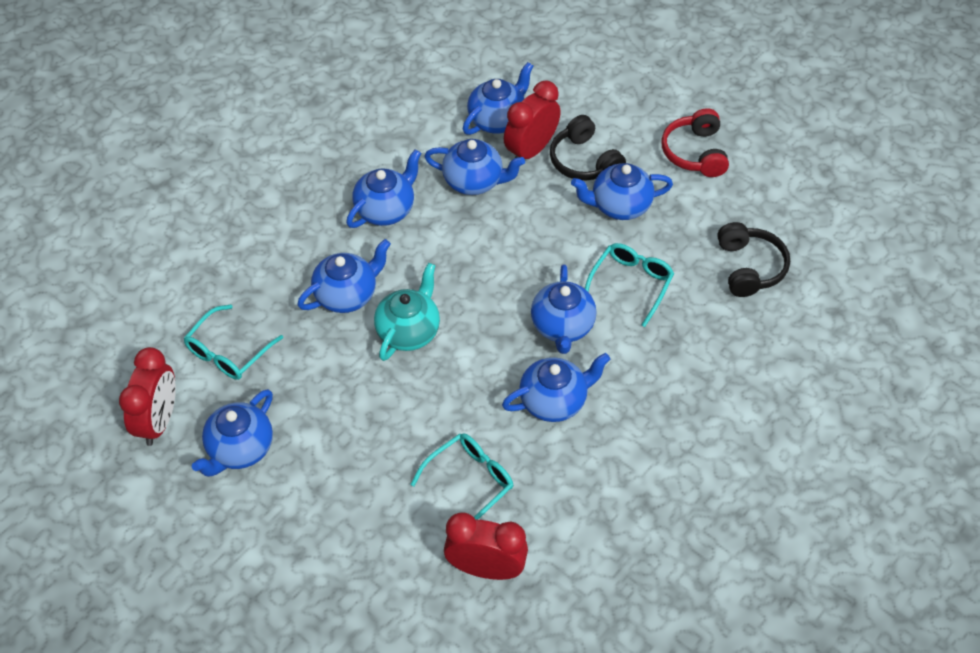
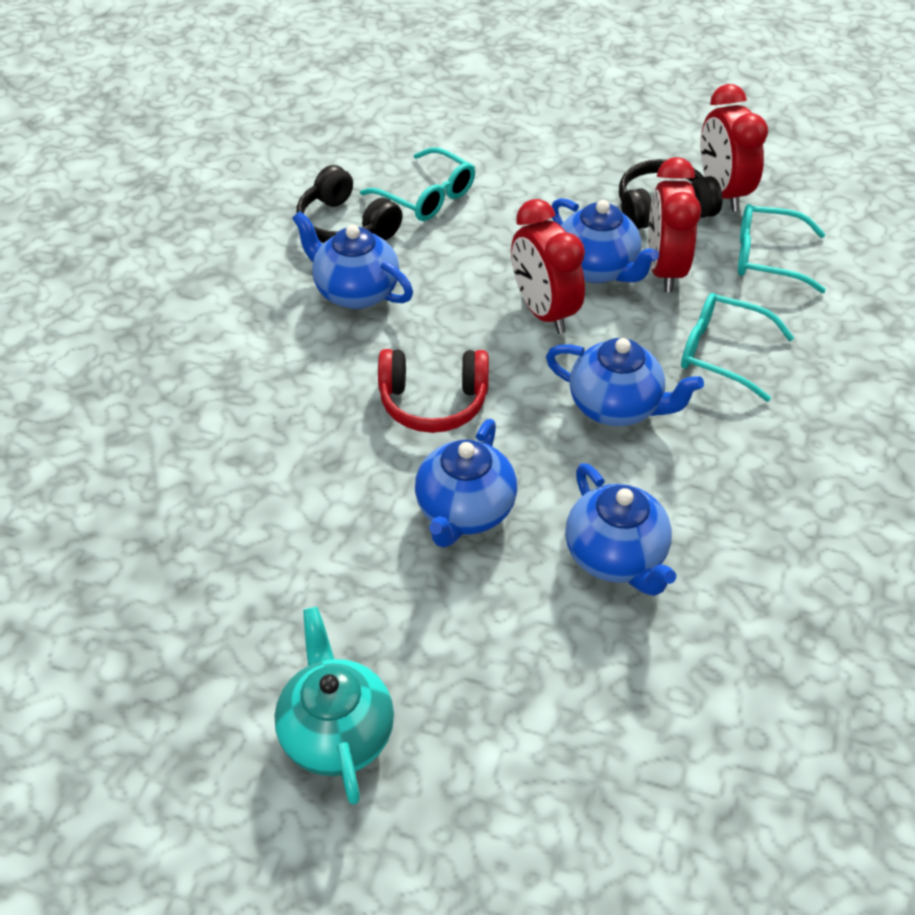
blue teapot: [192,389,273,477] [297,239,391,313] [346,149,421,228] [424,139,525,195] [462,62,533,135] [502,353,610,422] [531,264,596,354] [571,163,673,220] = 8 -> [292,211,413,309] [415,419,517,548] [546,338,704,426] [552,198,659,283] [565,463,676,596] = 5

